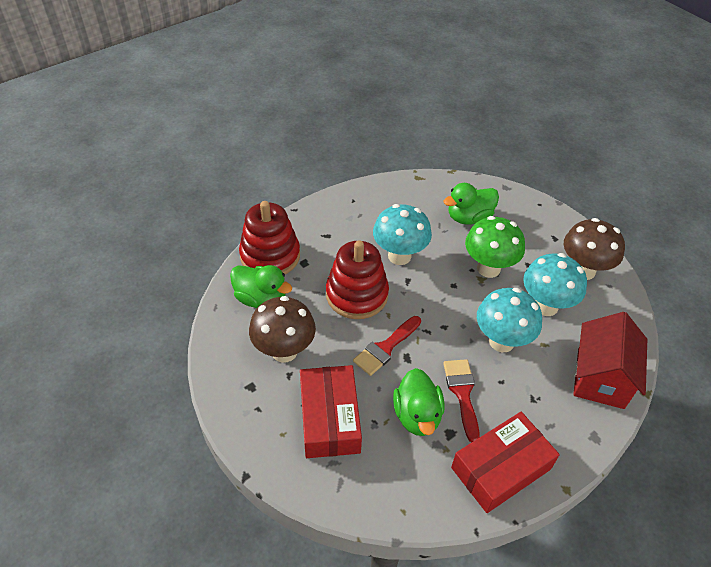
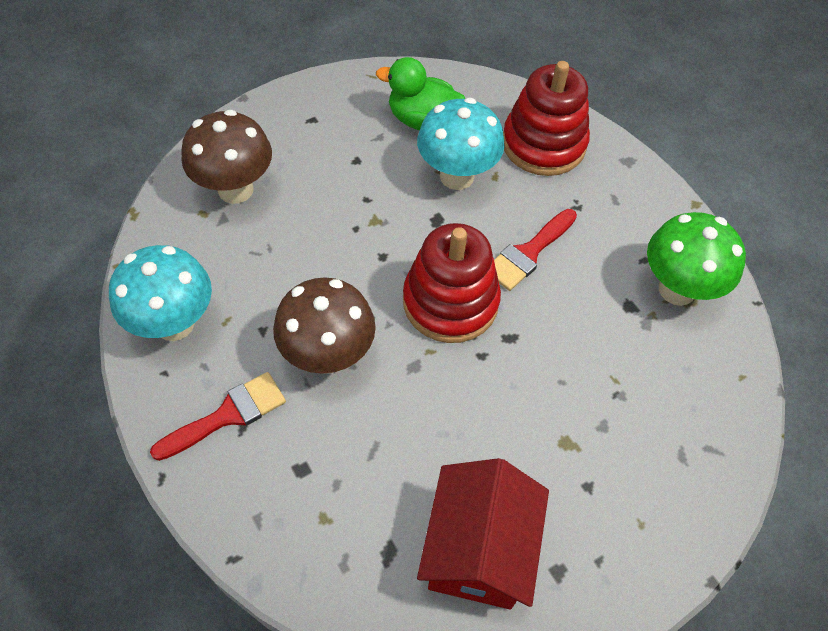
green duck: [230,265,292,308] [393,368,445,436] [443,183,499,225] = 3 -> [376,57,466,130] = 1
red box: [300,365,362,458] [451,412,560,513] = 2 -> none = 0
turquoise mushroom: [373,204,432,265] [477,288,542,352] [523,253,587,316] = 3 -> [109,245,212,341] [417,98,505,190] = 2

